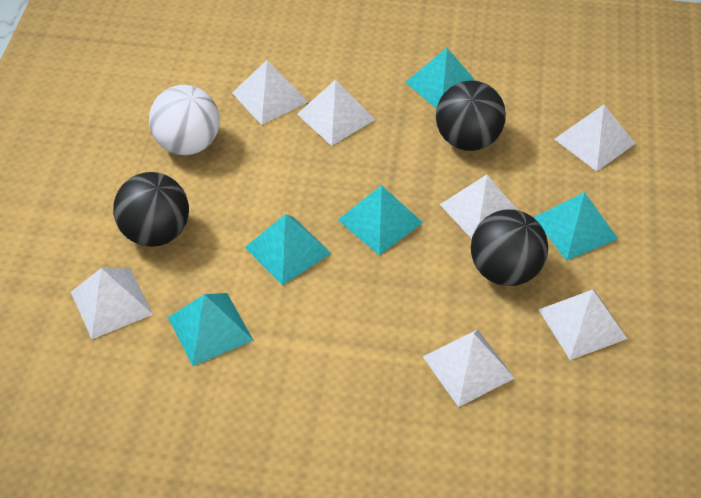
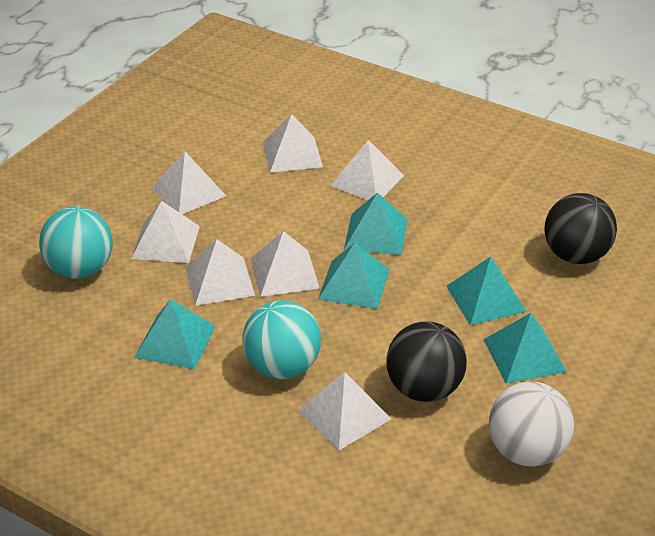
black ball: [113,172,189,247] [436,80,506,151] [471,209,548,286] = 3 -> [386,321,467,402] [545,193,617,264] = 2
turquoise ball: none = 0 -> [39,207,113,279] [243,300,321,379] = 2

